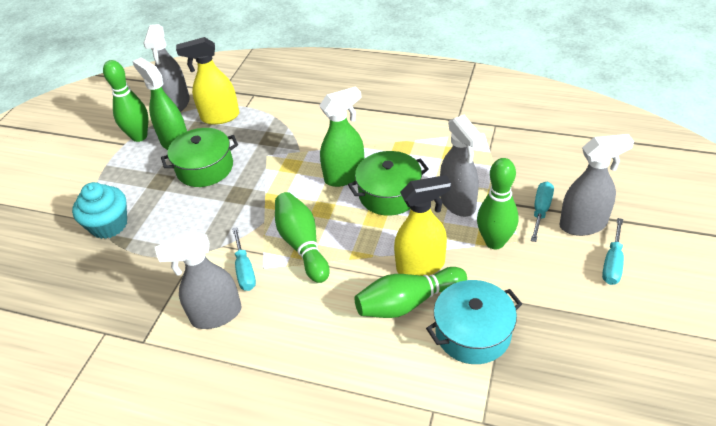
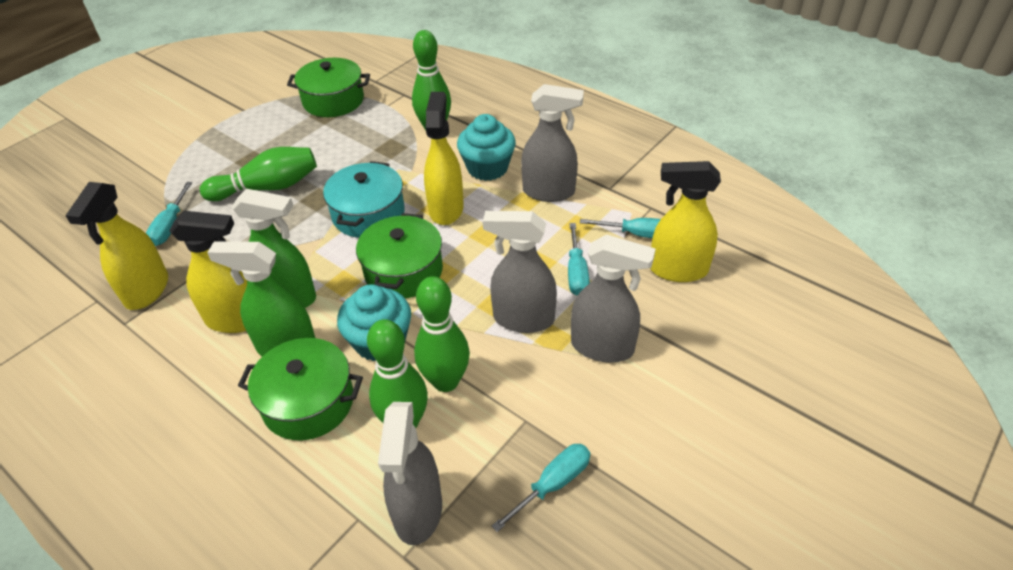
green pot: [161,128,238,187] [348,151,429,216] = 2 -> [238,338,363,441] [287,58,370,117] [356,213,443,298] = 3
turquoise cupcake: [72,182,127,239] = 1 -> [337,284,411,361] [457,114,516,181] = 2
turquoise screwdriver: [232,227,256,291] [531,181,554,242] [602,218,624,285] = 3 -> [146,182,192,246] [491,444,590,532] [568,223,590,296] [580,218,661,238] = 4
yellow spray bottle: [176,37,239,125] [394,175,451,276] = 2 -> [65,182,168,310] [169,211,247,333] [424,92,464,225] [650,161,721,282] = 4

